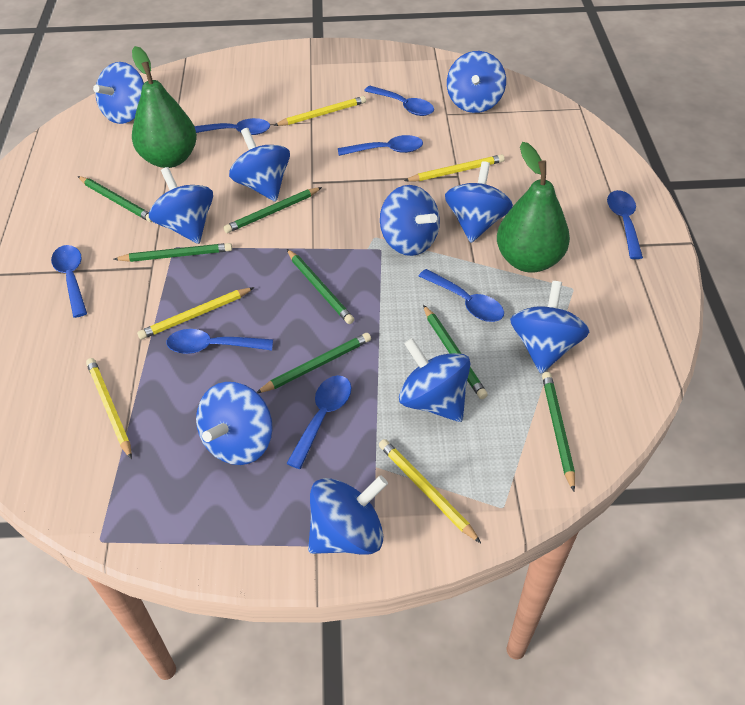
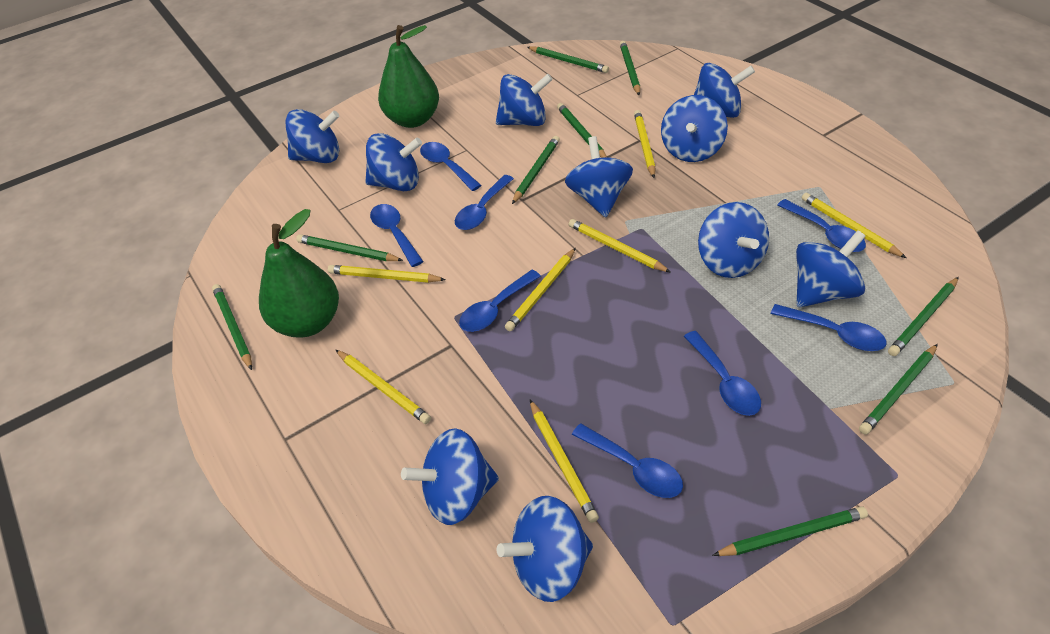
green pencil: [78,176,152,222] [113,243,232,262] [223,187,322,233] [257,333,371,393] [287,249,354,324] [423,305,488,399] [542,372,575,492] = 7 -> [212,284,252,370] [296,234,403,261] [512,136,560,204] [527,46,609,73] [557,103,607,158] [620,41,640,96] [712,506,868,556] [859,344,938,434] [888,277,959,356] = 9
yellow pencil: [86,358,132,459] [137,287,254,339] [274,96,366,126] [379,439,481,543] [404,154,505,181] = 5 -> [328,265,446,283] [336,350,431,424] [505,248,576,331] [530,400,599,523] [568,219,671,273] [634,110,655,178] [801,193,906,258] = 7

